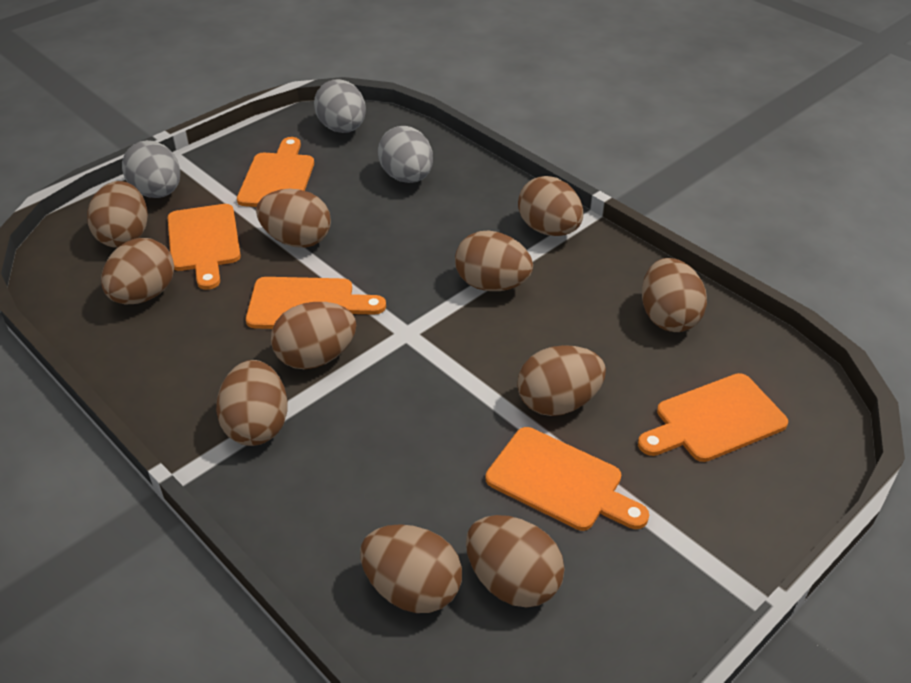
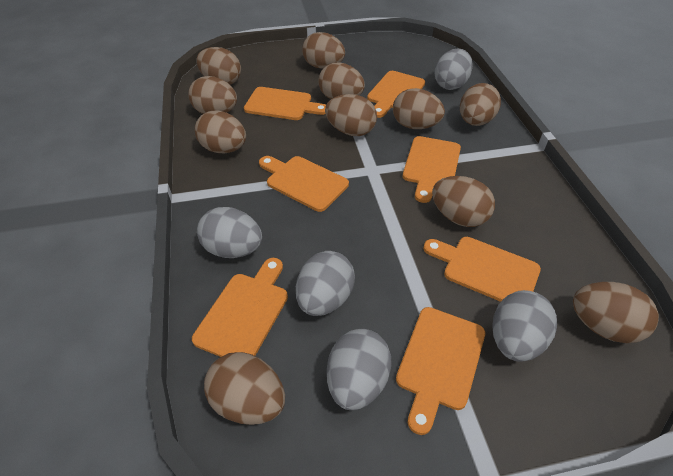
grey egg: [122,140,180,198] [314,79,366,133] [378,126,433,183] = 3 -> [197,207,262,258] [296,251,355,316] [327,329,391,410] [434,49,473,90] [493,290,557,362] = 5
orange cutting board: [168,204,241,290] [237,137,314,207] [246,277,386,329] [486,427,649,531] [638,373,788,462] = 5 -> [192,258,288,357] [244,87,326,120] [259,156,349,212] [367,71,425,118] [396,307,485,435] [403,136,461,203] [423,237,541,302] = 7

